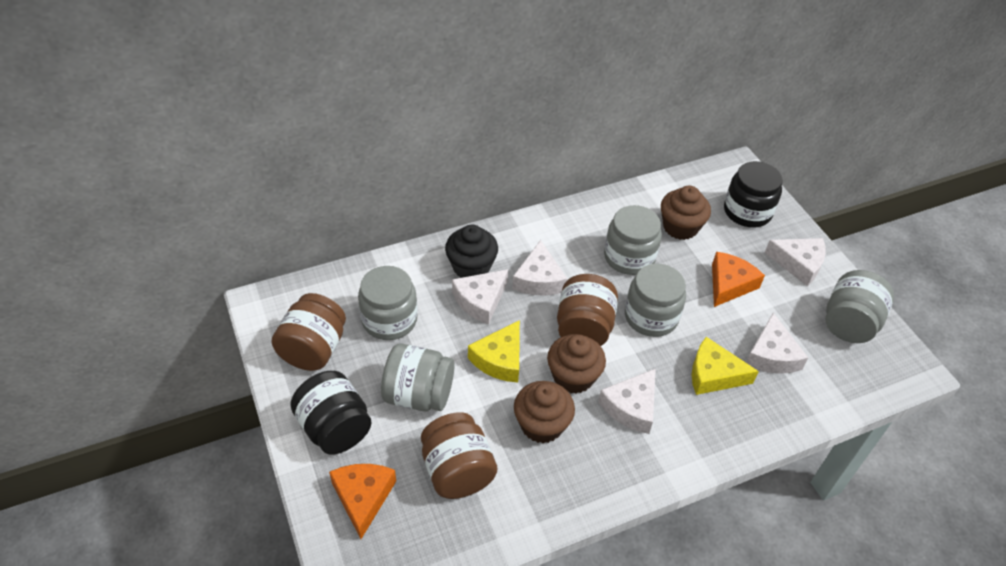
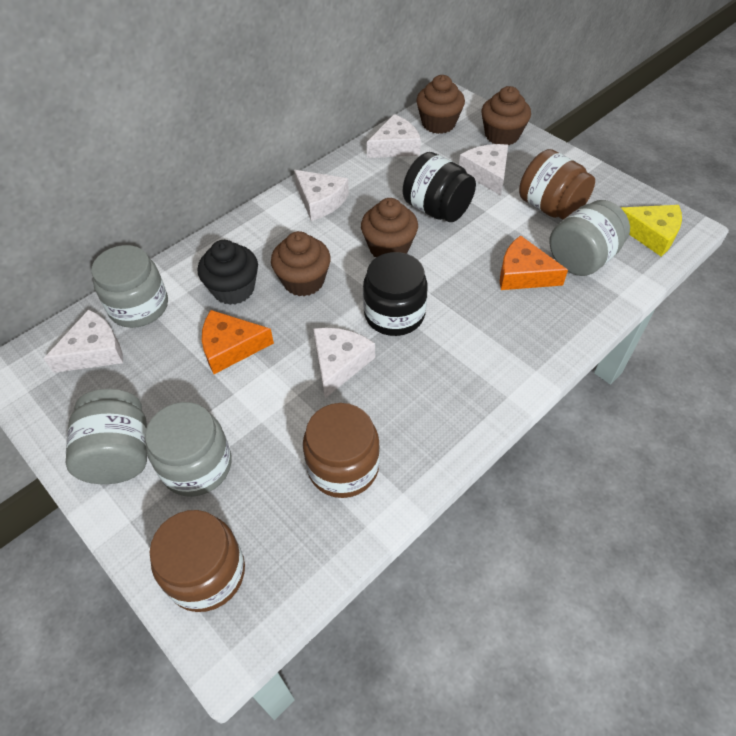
brown cupcake: [514,381,575,443] [547,334,606,394] [661,186,711,240] = 3 -> [271,231,331,297] [361,198,418,257] [416,75,465,134] [481,86,531,145] = 4
grey jar: [358,266,418,340] [381,343,454,411] [604,205,662,275] [625,264,686,337] [826,270,894,343] = 5 -> [66,389,147,484] [91,245,168,328] [145,402,231,497] [549,200,630,276] = 4
yellow cheese: [468,320,520,383] [692,337,759,395] = 2 -> [621,205,682,256] = 1

